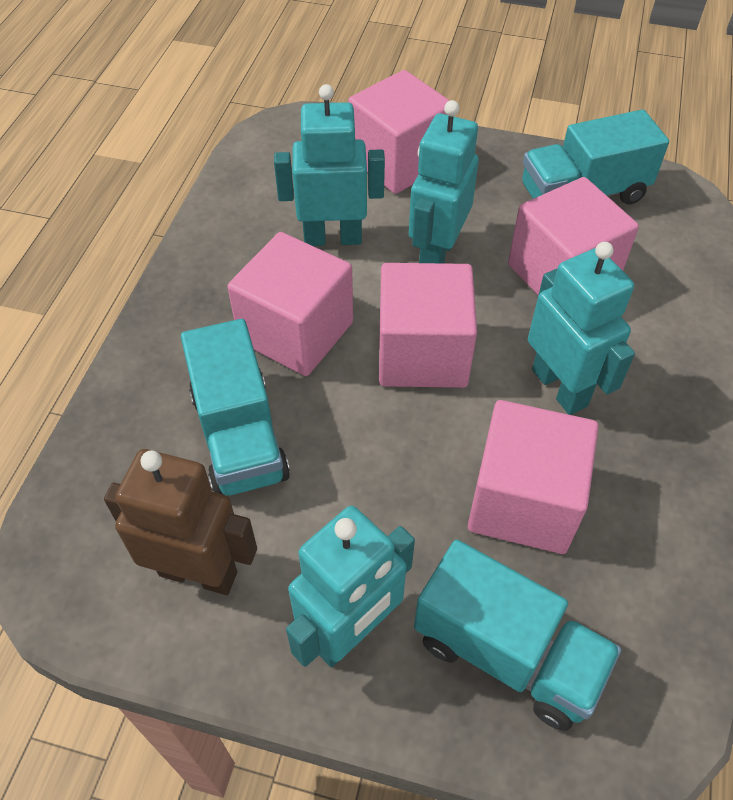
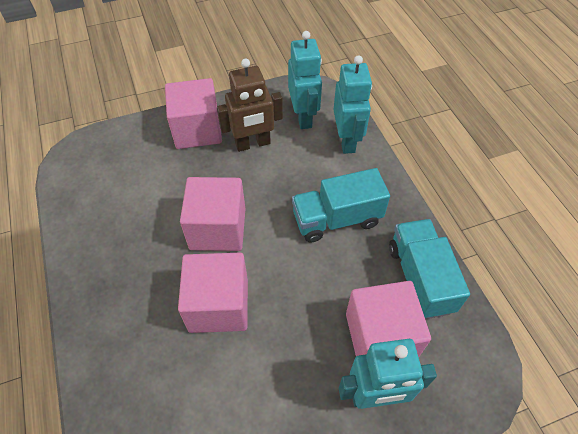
pink cube: [227,232,353,376] [348,70,450,194] [379,263,477,388] [468,400,599,554] [508,177,639,295] = 5 -> [165,78,222,149] [178,253,248,333] [180,177,246,251] [346,281,431,357] = 4
turquoise robot: [274,84,385,246] [286,506,415,667] [409,100,479,263] [528,242,635,415] = 4 -> [288,31,322,129] [333,55,372,154] [339,339,437,409] = 3
turquoise truck: [181,319,290,496] [414,539,621,731] [522,109,669,204] = 3 -> [292,168,390,243] [389,219,470,319] = 2

